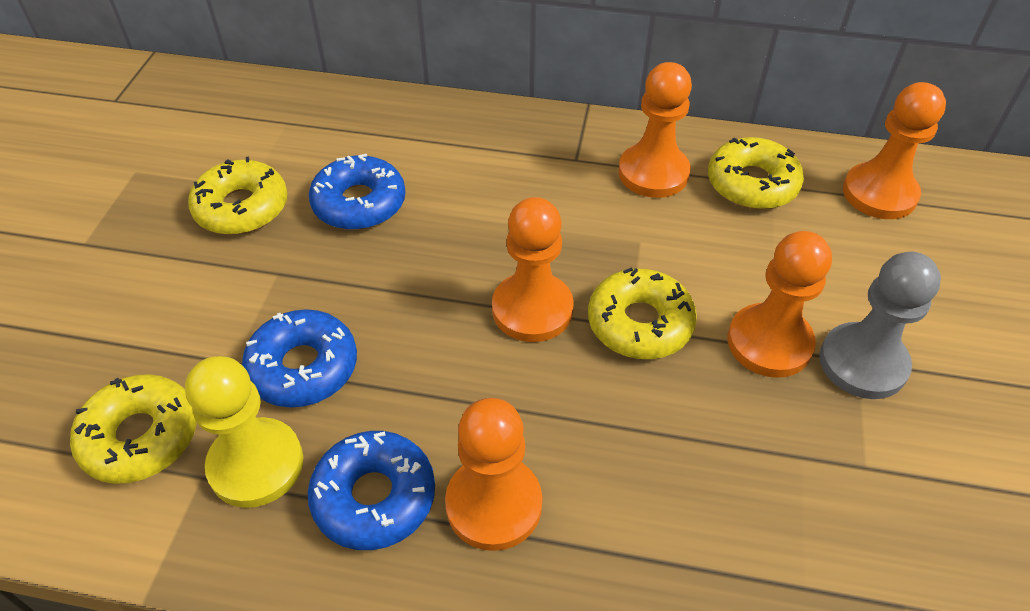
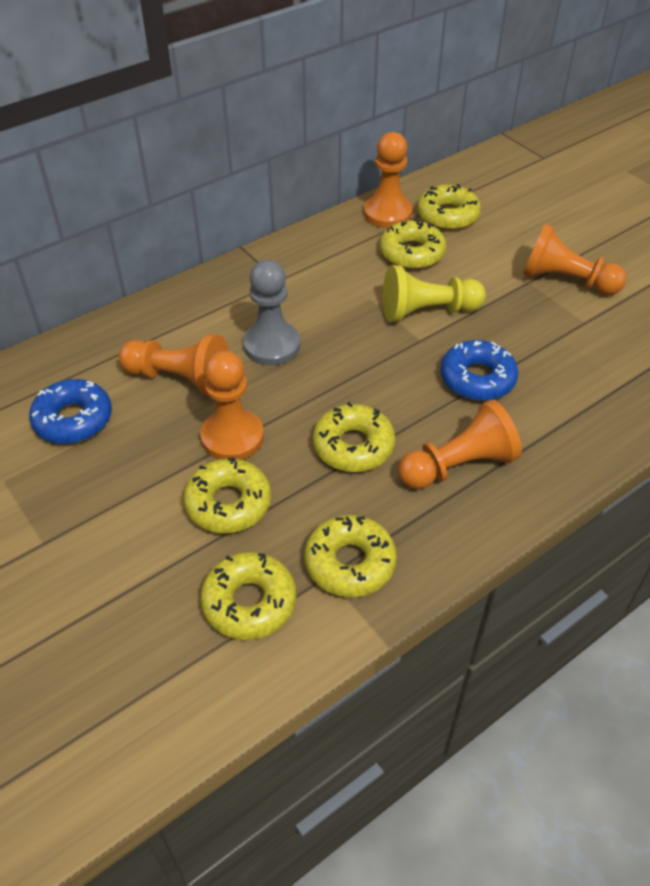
blue donut: [242,309,357,408] [308,431,435,550] [309,154,405,230] = 3 -> [29,379,112,444] [440,340,518,401] = 2
yellow donut: [70,374,197,484] [188,156,287,235] [588,268,697,359] [708,137,804,209] = 4 -> [184,457,271,534] [201,552,296,640] [305,515,397,597] [313,402,395,472] [380,219,446,269] [417,184,481,230] = 6

